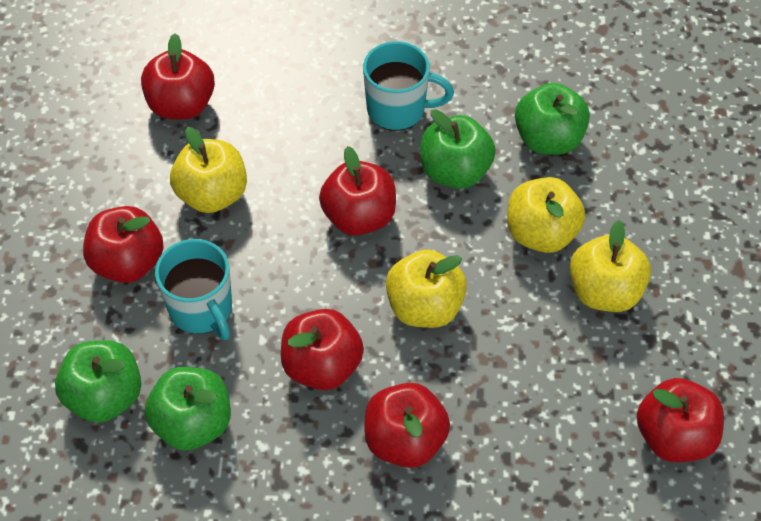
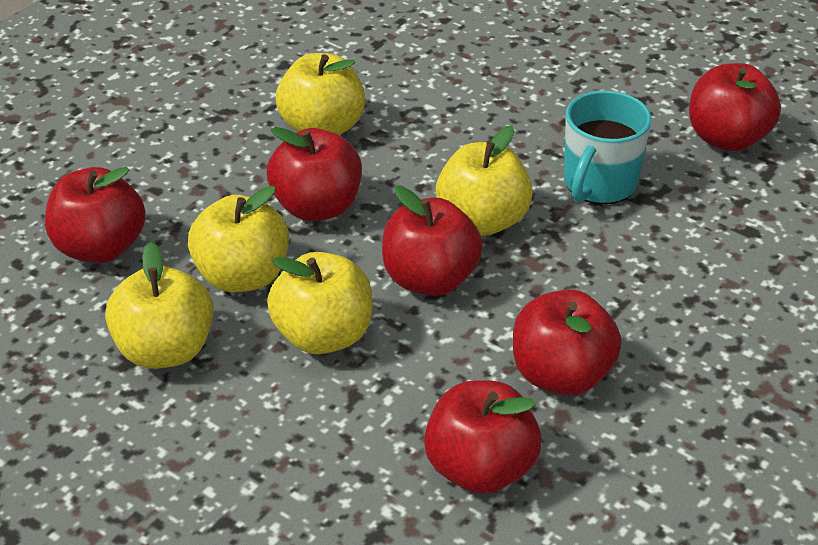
green apple: [55,340,141,423] [145,367,231,451] [420,109,496,189] [515,83,590,155] = 4 -> none = 0
turquoise mug: [155,239,232,340] [363,41,454,131] = 2 -> [564,90,652,205] = 1
yellow apple: [170,127,247,213] [386,250,467,328] [507,177,585,253] [570,220,651,312] = 4 -> [105,242,214,369] [188,186,289,292] [267,252,372,354] [276,53,365,135] [436,126,533,236] = 5

